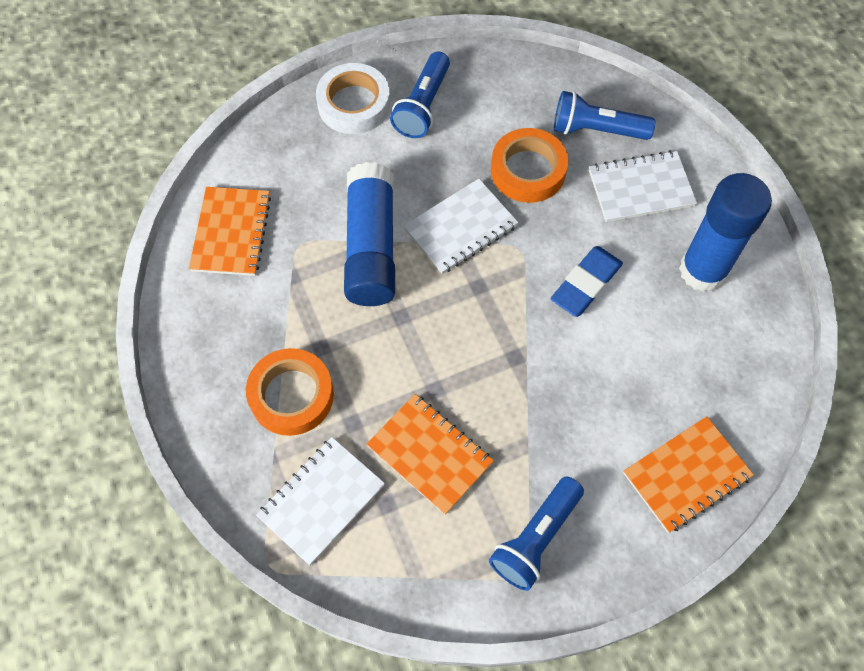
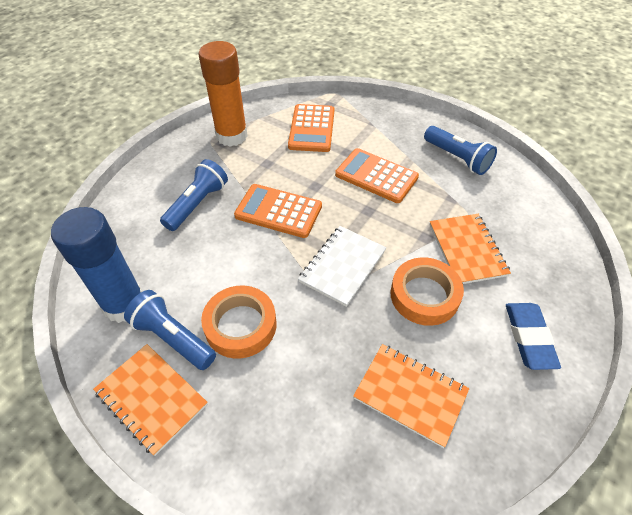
blue glue stick: [344,162,395,306] [679,173,772,292] = 2 -> [51,207,143,323] = 1
orange calculator: none = 0 -> [234,184,322,238] [288,104,335,152] [335,148,419,203] = 3
orange glue stick: none = 0 -> [198,41,248,147] = 1
white notebook: [256,437,385,565] [403,179,519,274] [589,150,697,222] = 3 -> [298,226,386,307] = 1
white tape: [316,63,390,134] = 1 -> none = 0

